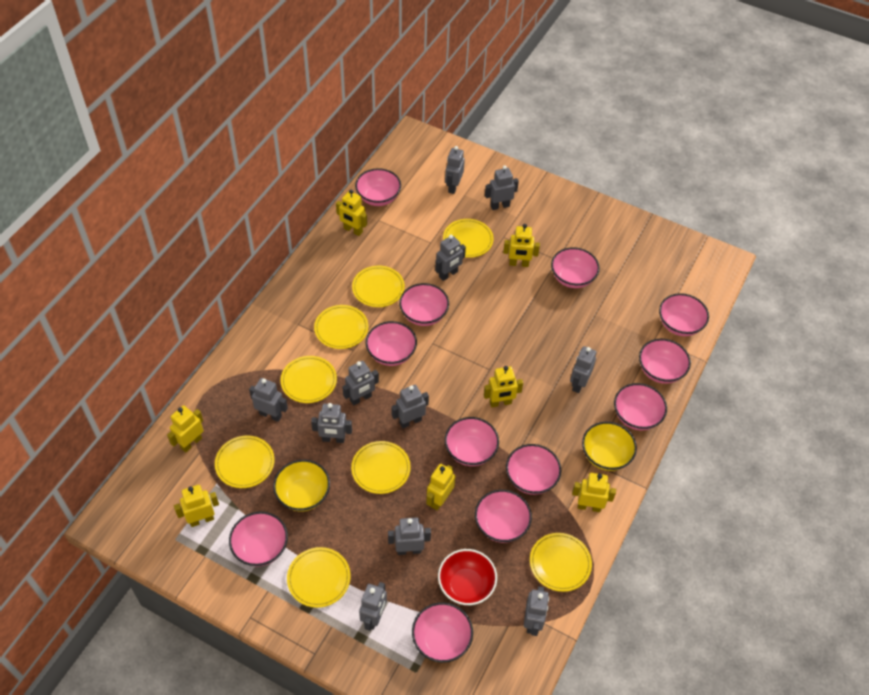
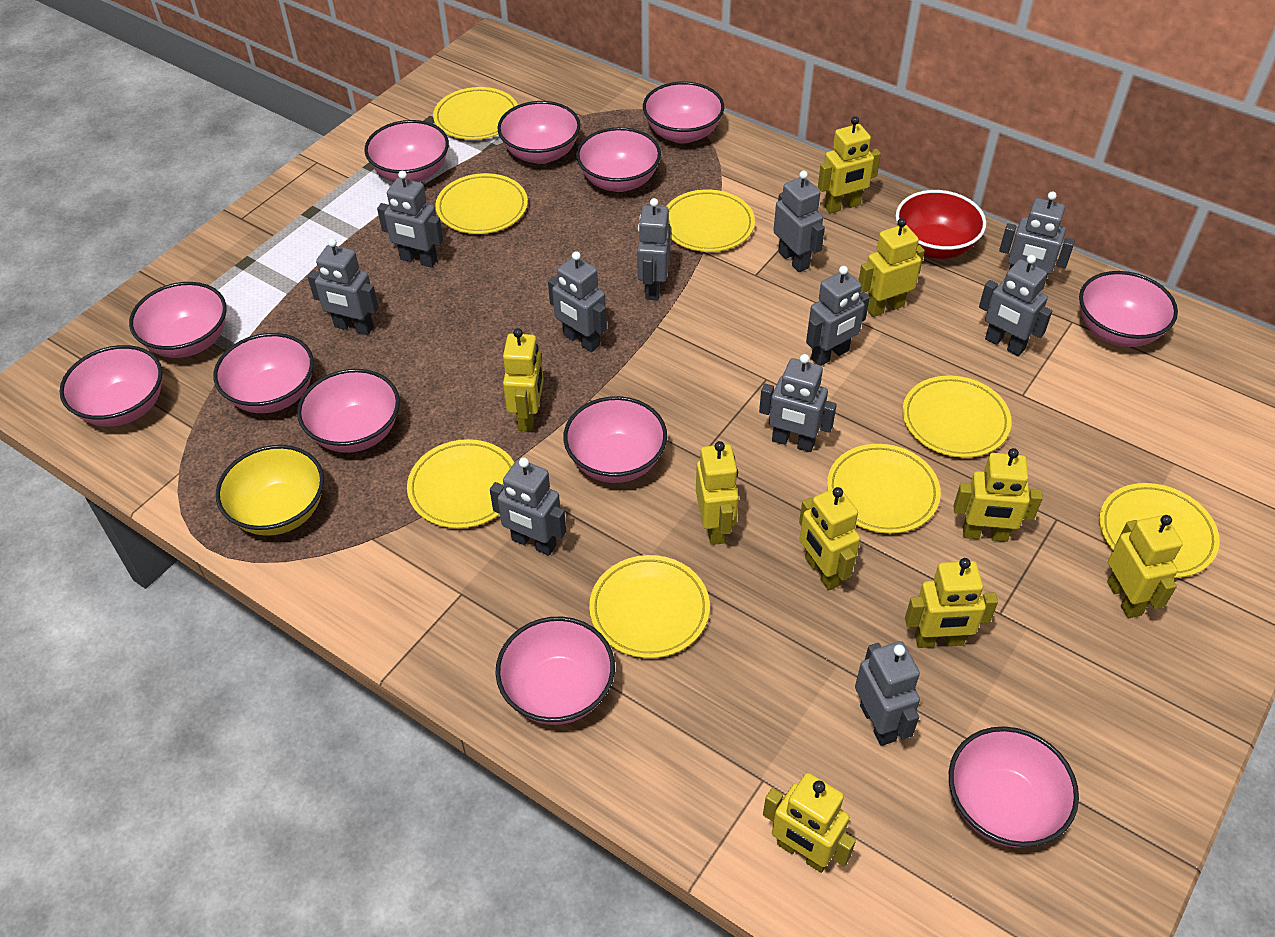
yellow bowl: [273,460,330,512] [582,422,637,471] = 2 -> [216,445,324,536] = 1
yellow robot: [167,406,203,453] [174,485,219,527] [336,190,367,236] [426,464,455,511] [484,366,523,407] [503,224,540,267] [572,473,616,512] = 7 -> [503,328,544,432] [696,441,739,545] [763,773,856,873] [799,487,860,590] [818,116,881,214] [859,218,925,317] [905,558,998,648] [954,448,1043,542] [1107,515,1183,618] = 9

